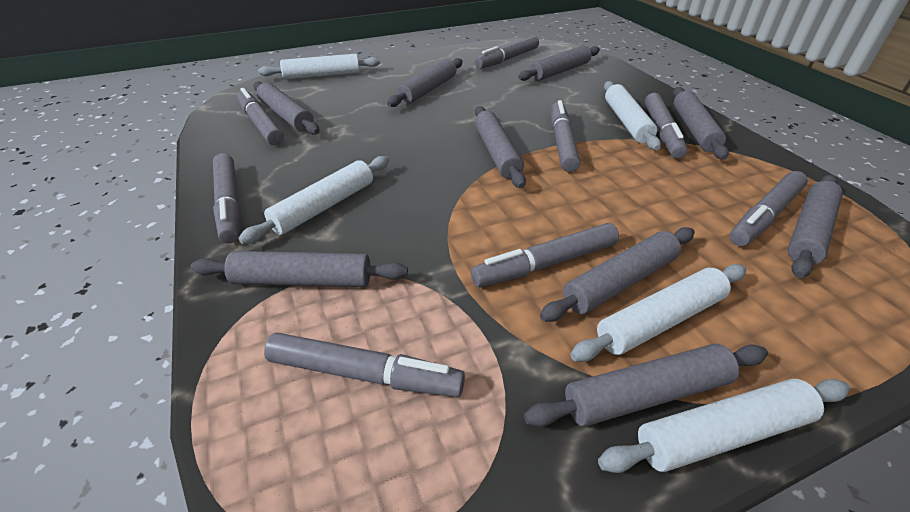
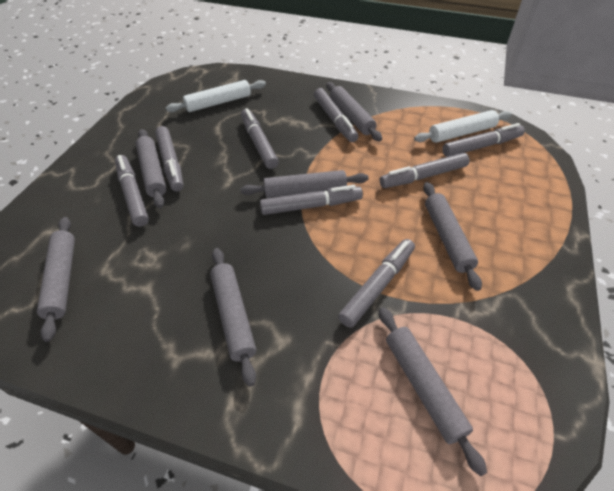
grey rolling pin: [190,251,408,287] [253,81,319,135] [387,58,463,107] [475,106,526,188] [518,45,600,81] [524,344,768,427] [540,227,695,322] [673,87,729,160] [788,175,843,278] = 9 -> [37,217,75,342] [136,129,166,208] [210,248,256,387] [240,170,369,198] [326,82,382,142] [379,307,487,476] [423,182,482,291] = 7
white rolling pin: [238,156,389,244] [258,54,380,79] [570,264,746,362] [598,379,850,473] [604,81,661,150] = 5 -> [166,80,266,112] [414,110,512,143] = 2

